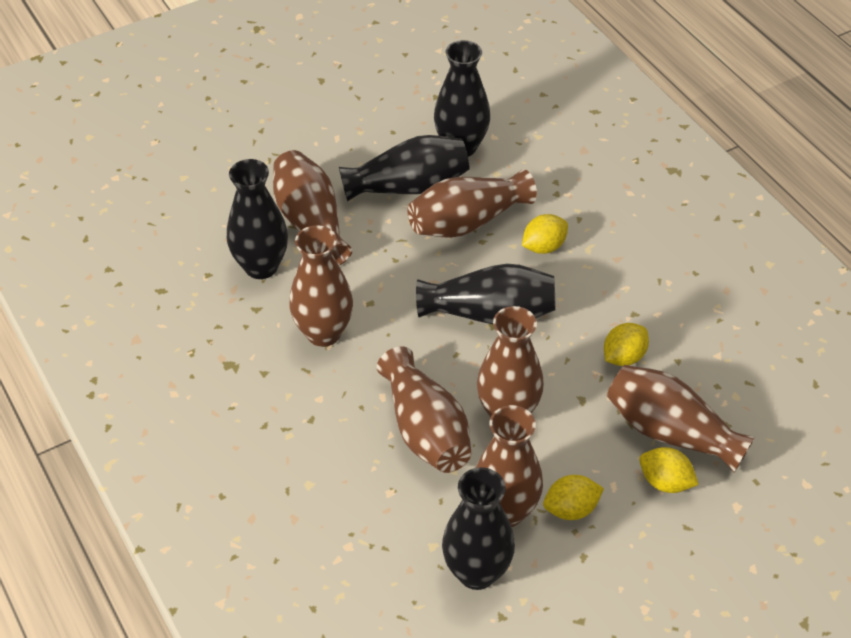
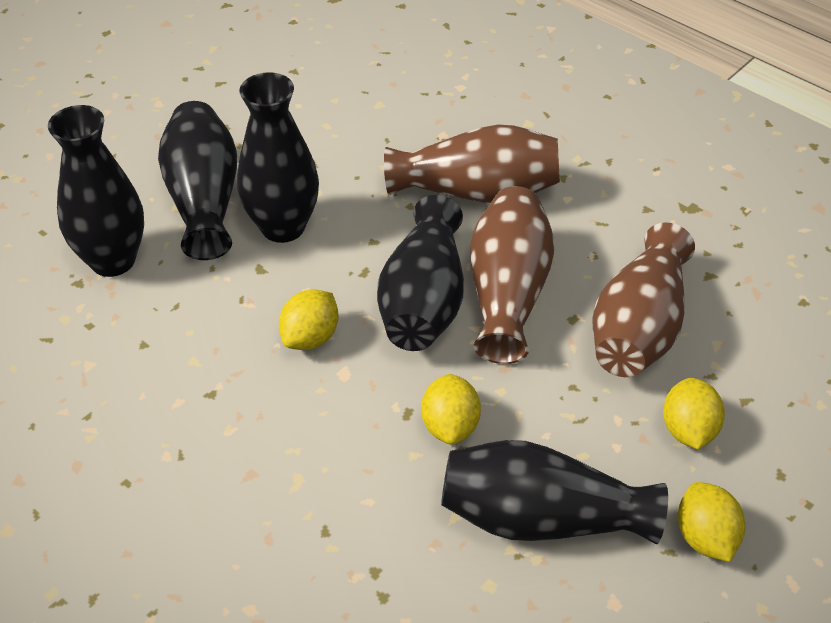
brown vase: [273,150,352,266] [289,225,353,347] [377,346,471,473] [407,169,537,238] [476,405,543,527] [477,306,544,418] [607,365,755,473] = 7 -> [384,125,560,203] [470,186,554,364] [592,222,695,377] = 3

